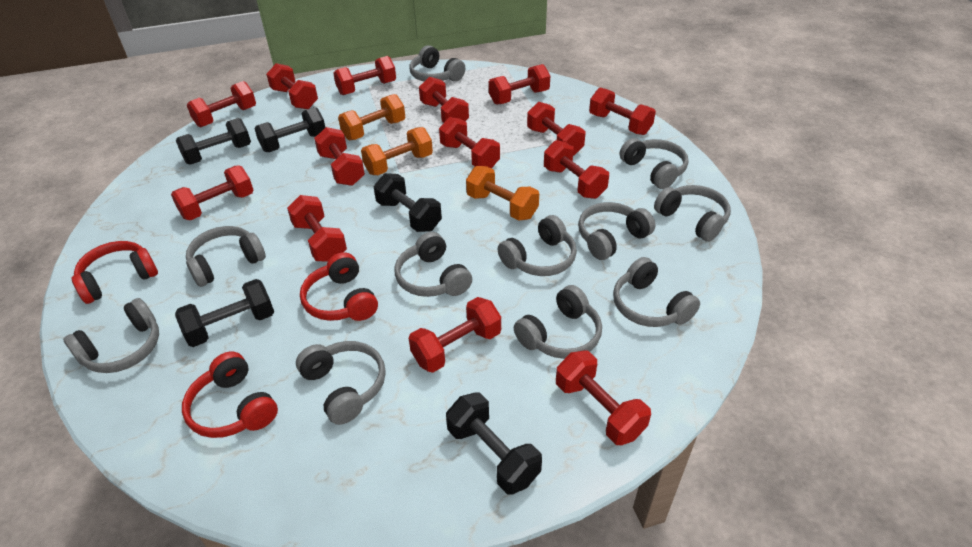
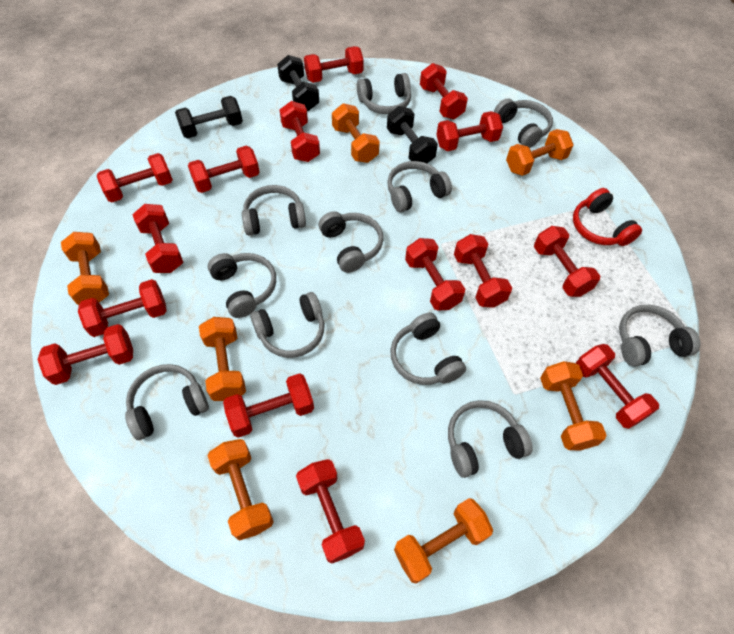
black dumbbell: [175,279,274,347] [176,118,251,165] [254,107,325,152] [374,173,442,232] [446,392,542,495] = 5 -> [175,96,243,139] [277,55,319,111] [387,106,438,163] = 3
orange dumbbell: [338,94,405,140] [361,127,433,175] [466,166,539,221] = 3 -> [61,232,109,305] [199,317,246,401] [207,439,274,540] [332,103,380,163] [394,498,493,584] [506,129,574,176] [540,361,607,451] = 7
red dumbbell: [171,165,254,220] [187,81,256,127] [266,63,318,109] [287,195,347,262] [314,127,365,186] [333,56,396,95] [409,297,501,373] [419,77,469,123] [439,117,500,169] [489,64,550,105] [527,102,585,156] [544,140,609,199] [556,351,651,445] [589,88,656,135] = 14 -> [37,324,133,385] [78,279,167,337] [97,153,173,202] [132,204,183,273] [188,145,260,193] [223,373,314,438] [279,101,320,162] [296,459,365,564] [304,46,364,83] [405,238,465,310] [420,63,468,119] [436,111,503,151] [454,234,512,308] [534,226,600,297] [576,344,659,429] = 15
red headphones: [72,241,158,304] [182,351,278,438] [300,252,378,321] = 3 -> [573,188,642,246] = 1

